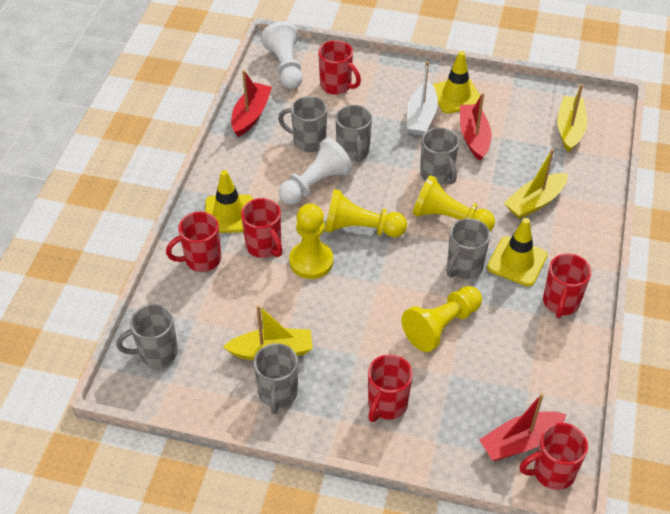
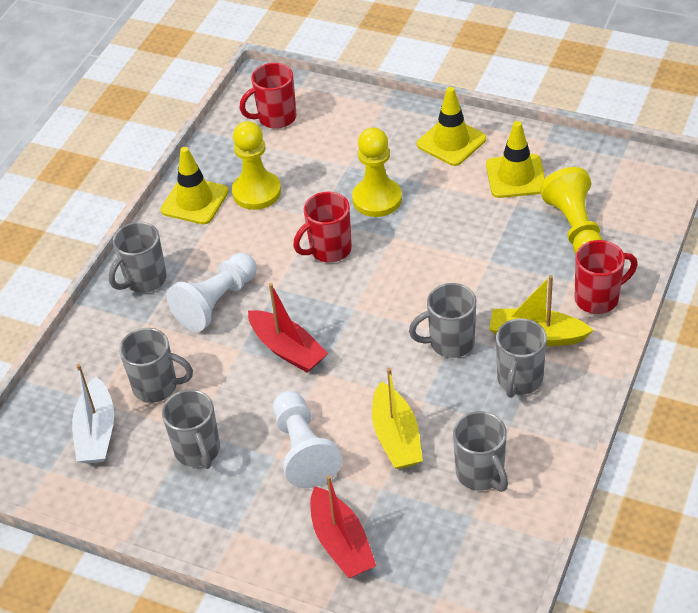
red boat: [231,70,272,137] [460,93,492,161] [479,393,567,461] = 3 -> [248,283,328,373] [310,475,376,578] = 2
red mug: [166,212,221,272] [241,198,283,258] [318,40,361,95] [368,354,413,422] [520,423,588,490] [543,253,591,318] = 6 -> [239,63,297,129] [293,192,352,263] [574,240,637,314] = 3
yellow boat: [223,305,313,360] [504,149,568,219] [557,84,587,152] = 3 -> [372,368,423,469] [489,275,593,346] = 2
yellow pawn: [289,204,333,279] [325,189,407,237] [402,286,482,352] [413,175,495,231] = 4 -> [232,121,281,210] [352,127,402,217] [540,167,603,254] = 3

